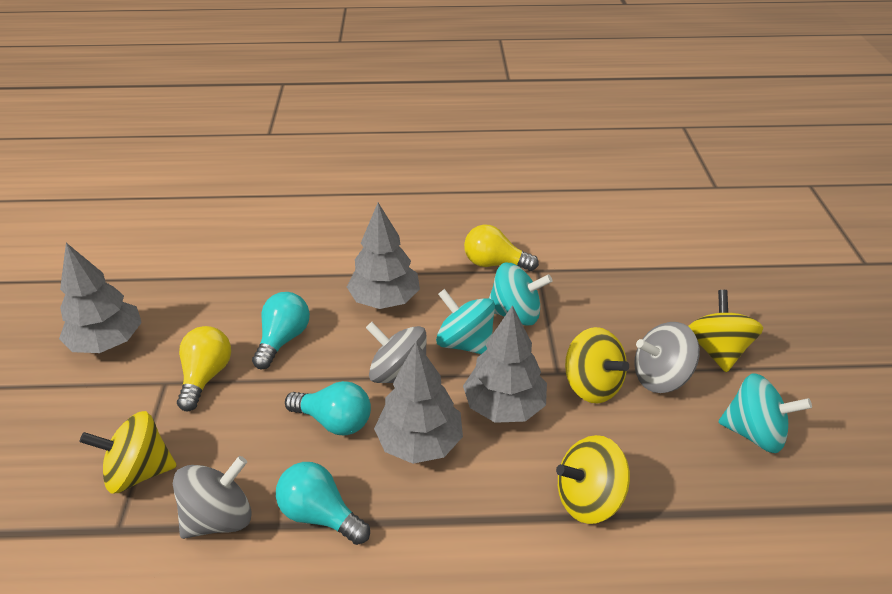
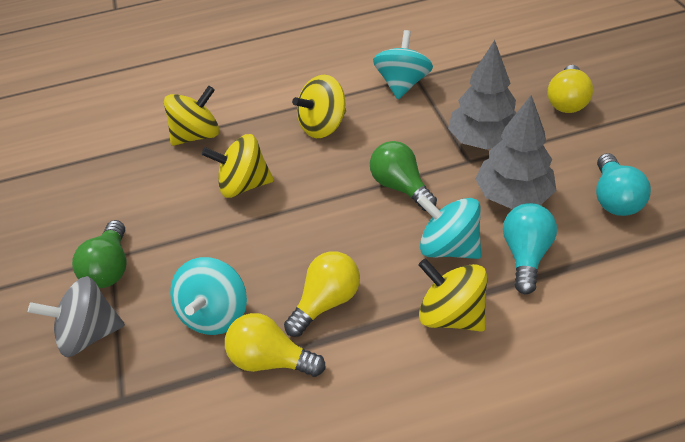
green light bulb: none = 0 -> [72,220,127,288] [370,141,437,211] = 2
grey spinning top: [173,456,252,539] [366,322,427,383] [634,322,700,393] = 3 -> [28,276,125,357] = 1
grey tree: [59,243,142,353] [347,203,420,309] [374,342,463,464] [463,305,547,423] = 4 -> [448,40,516,150] [475,95,557,209] = 2
turquoise light bulb: [252,292,310,369] [276,462,370,545] [285,381,371,436] = 3 -> [503,203,557,294] [596,153,651,216] = 2
yellow light bulb: [177,326,231,411] [464,225,539,271] = 2 -> [225,313,326,377] [284,251,360,337] [548,65,593,113] = 3

